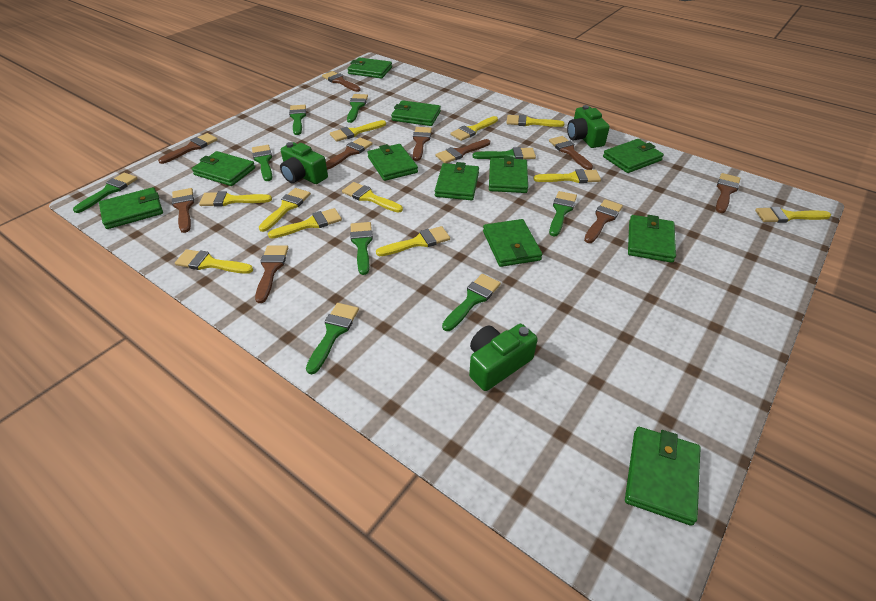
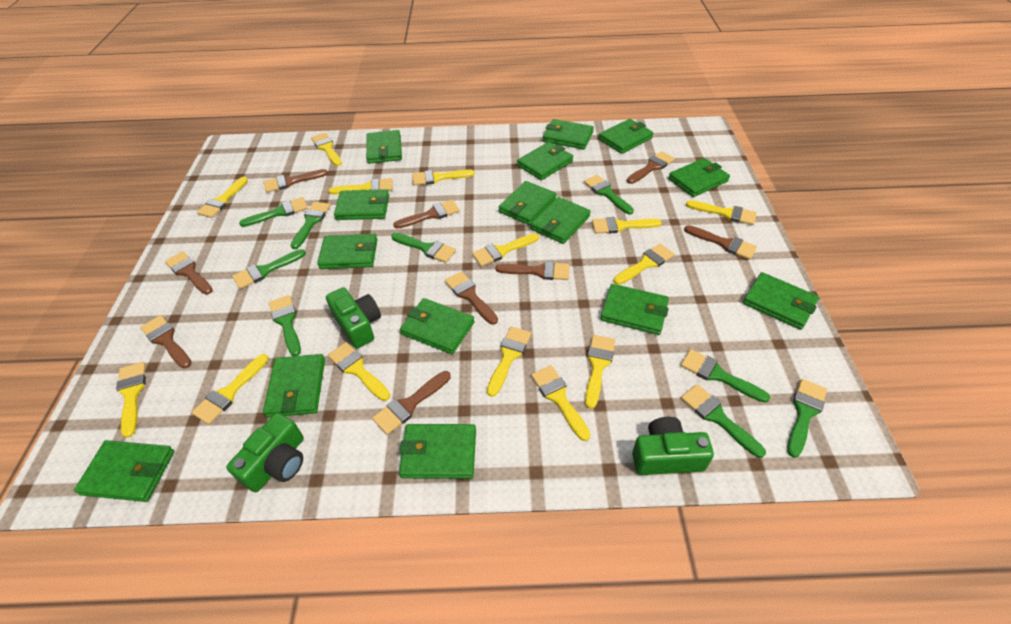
brown brush: [158,133,218,164] [172,188,194,233] [255,245,288,303] [322,71,361,92] [326,138,372,170] [413,127,432,161] [436,139,490,163] [549,136,593,170] [584,199,623,243] [716,173,740,213] = 10 -> [140,315,191,368] [165,251,213,295] [264,169,328,192] [372,371,451,435] [393,200,460,229] [445,271,498,325] [495,261,570,280] [627,151,675,184] [684,225,757,260] = 9
green wallet: [99,187,163,229] [192,151,255,186] [348,57,392,79] [367,144,418,181] [391,100,441,126] [435,162,479,200] [483,219,542,267] [489,156,528,193] [603,139,664,173] [625,427,701,526] [628,215,676,263] = 11 -> [74,440,174,502] [263,354,325,417] [317,234,378,269] [334,189,389,220] [366,130,402,164] [399,424,476,479] [400,298,475,354] [499,181,556,225] [517,142,573,180] [531,197,591,244] [543,119,594,150] [599,119,654,154] [600,284,669,335] [668,158,730,197] [743,272,819,330] = 15
yellow brush: [175,249,253,274] [199,191,272,207] [259,188,311,232] [268,208,342,239] [330,120,386,142] [342,182,403,213] [376,226,450,256] [450,116,498,141] [507,115,565,127] [534,169,601,183] [755,207,831,223] = 11 -> [116,362,146,438] [192,354,269,424] [197,177,248,218] [311,133,342,166] [328,342,390,401] [329,178,393,195] [412,169,475,185] [472,233,539,266] [487,326,531,397] [531,365,591,441] [585,335,616,409] [592,217,662,234] [614,244,675,285] [686,200,757,225] = 14

